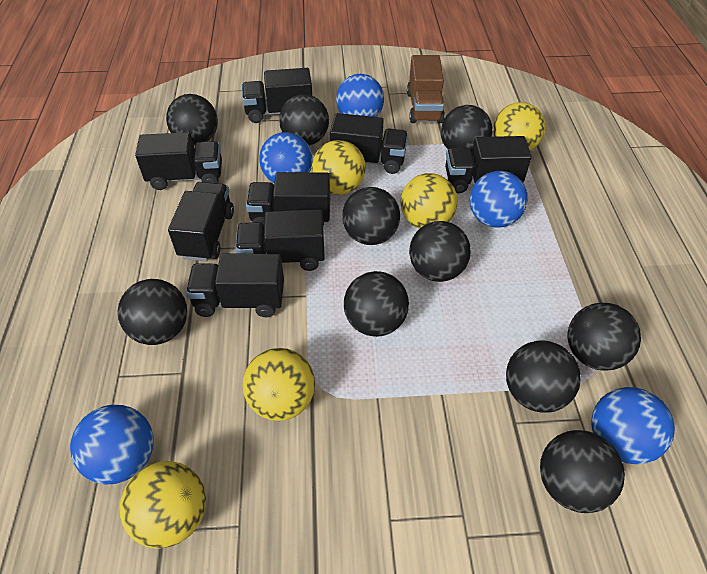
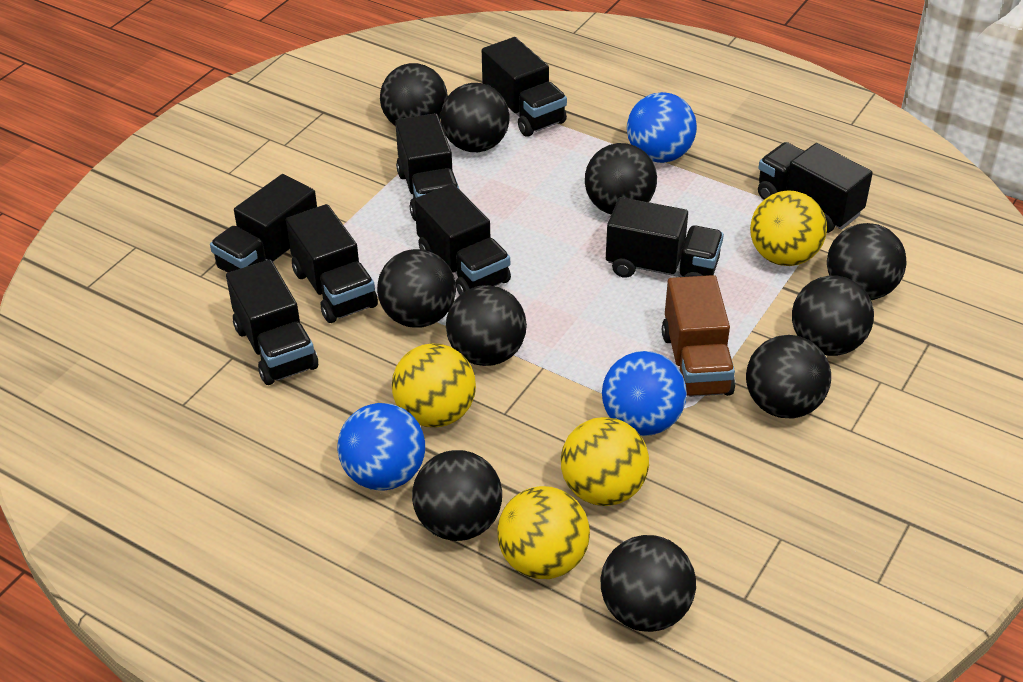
blue ball: [70,405,154,485] [259,132,313,183] [336,74,384,117] [470,171,528,228] [591,387,675,464] = 5 -> [338,403,425,490] [602,351,687,436] [627,92,697,163] = 3
yellow ball: [119,461,206,549] [242,348,315,421] [312,140,366,195] [400,173,458,229] [493,102,545,151] = 5 -> [392,343,476,428] [498,486,590,579] [561,417,649,506] [750,190,827,266] = 4

